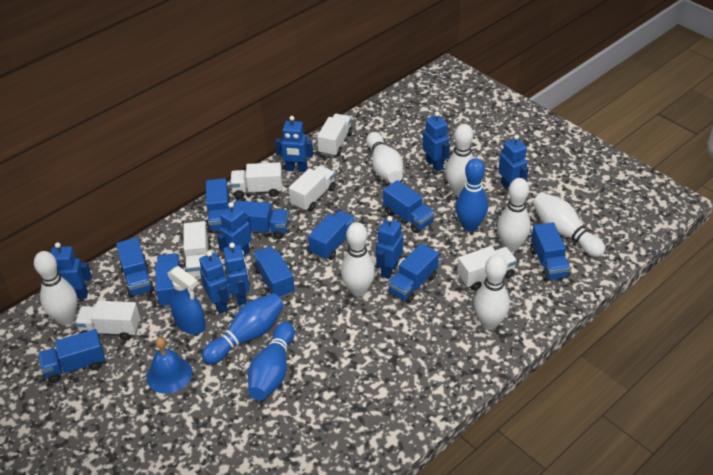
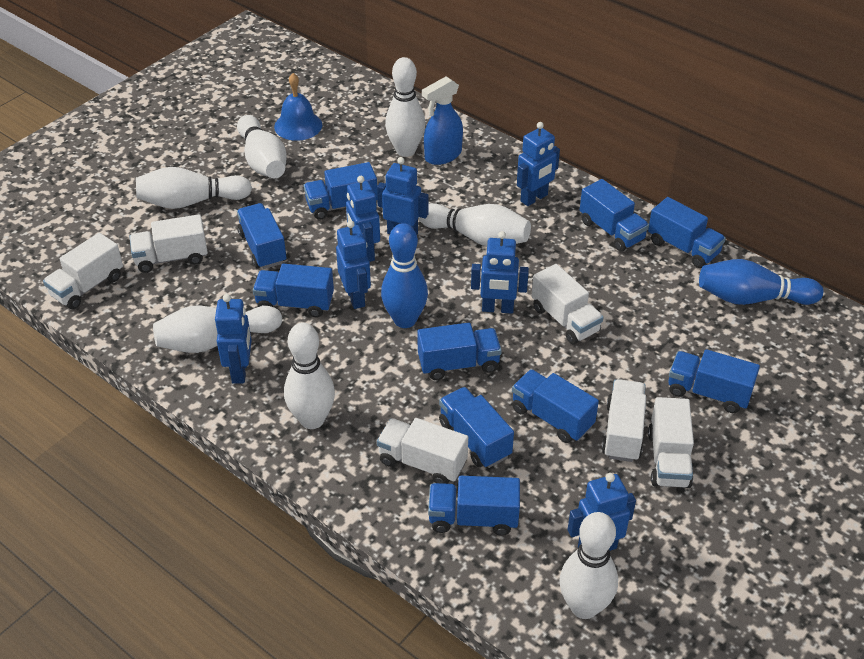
blue bowling pin: [202,293,284,364] [248,322,295,400] [455,158,488,231] = 3 -> [381,223,428,328] [699,259,823,305] = 2
blue robot: [51,242,92,299] [199,251,230,314] [217,202,252,256] [223,243,250,306] [275,116,313,172] [376,216,403,279] [423,111,450,172] [498,134,528,192] = 8 -> [215,294,252,384] [336,220,371,309] [346,176,380,262] [377,157,429,235] [471,231,529,314] [517,122,560,206] [568,473,636,551] = 7

